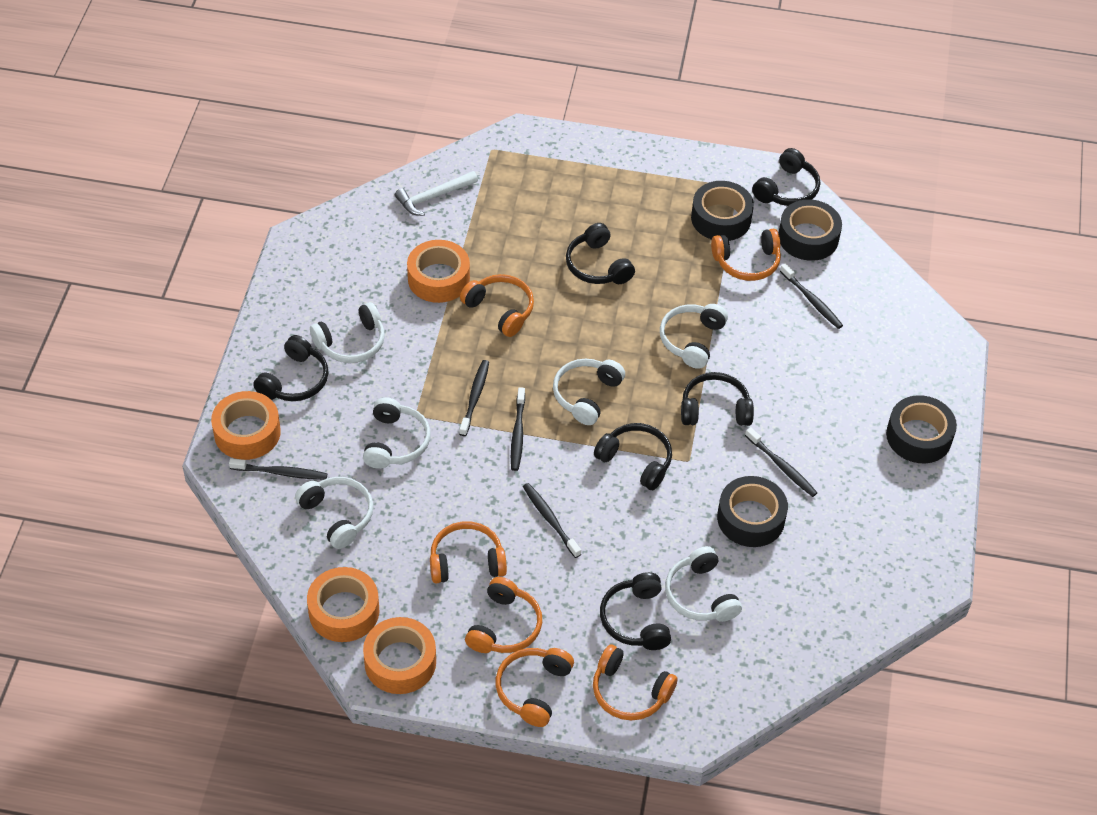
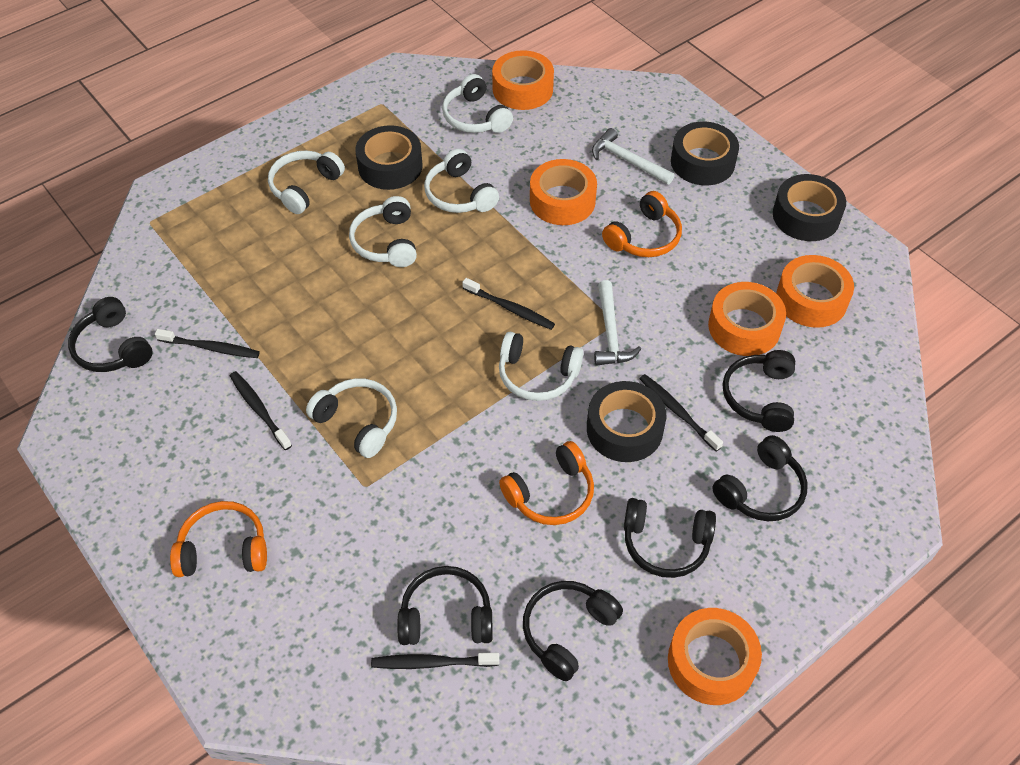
black toothbrush: [229,458,327,480] [459,360,489,436] [511,387,525,471] [523,483,581,558] [745,427,817,497] [780,263,843,329] = 6 -> [155,329,260,358] [230,371,292,450] [371,653,499,669] [462,278,555,330] [640,374,723,451] = 5
orange headphones: [430,521,507,583] [460,274,534,337] [465,577,542,653] [496,648,574,727] [593,644,678,720] [711,229,781,281] = 6 -> [170,501,267,577] [499,441,594,525] [602,191,682,257] = 3
orange tape: [211,391,281,460] [307,567,379,642] [363,617,436,694] [407,240,470,303] = 4 -> [492,50,554,110] [530,159,597,225] [668,608,762,705] [708,282,786,356] [776,255,854,328] = 5
white hammer: [395,171,478,216] = 1 -> [592,128,675,185] [594,280,641,366] = 2

